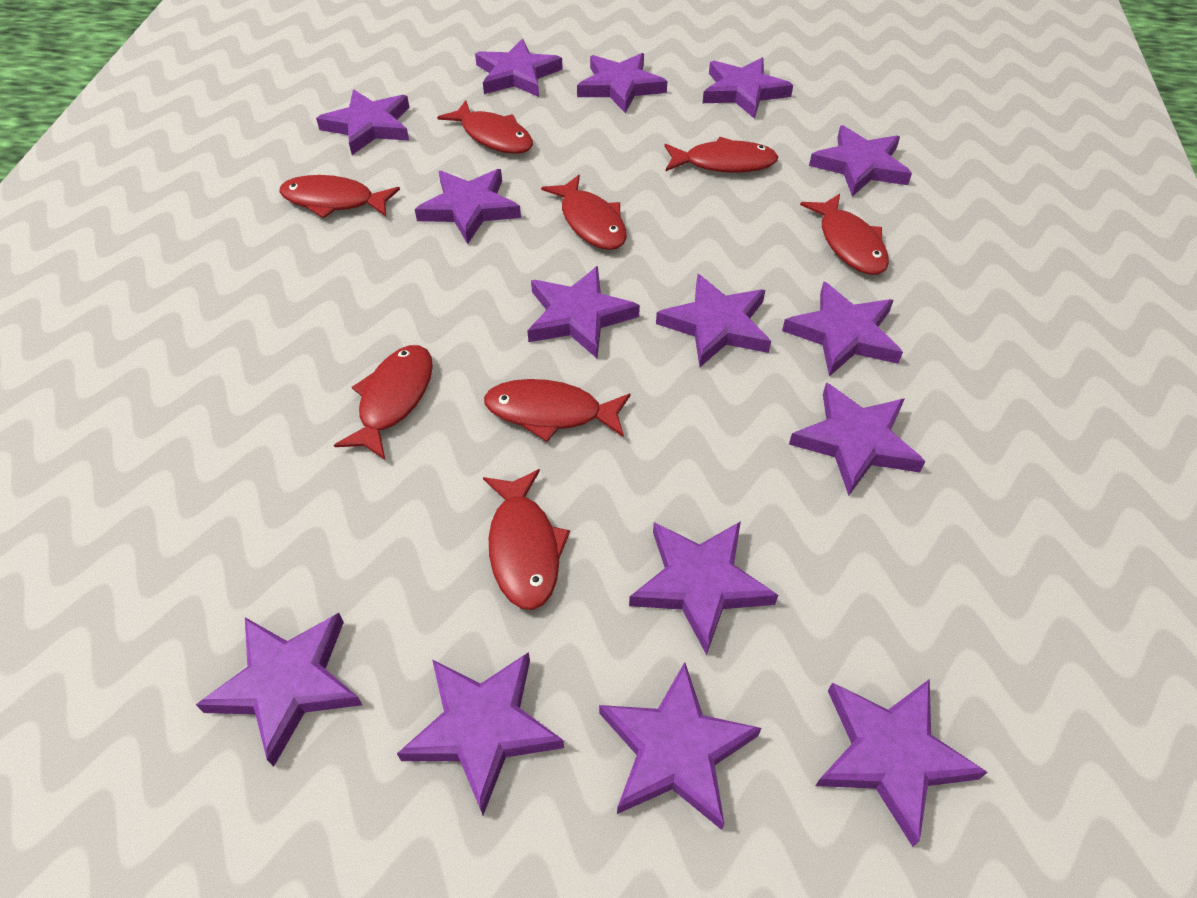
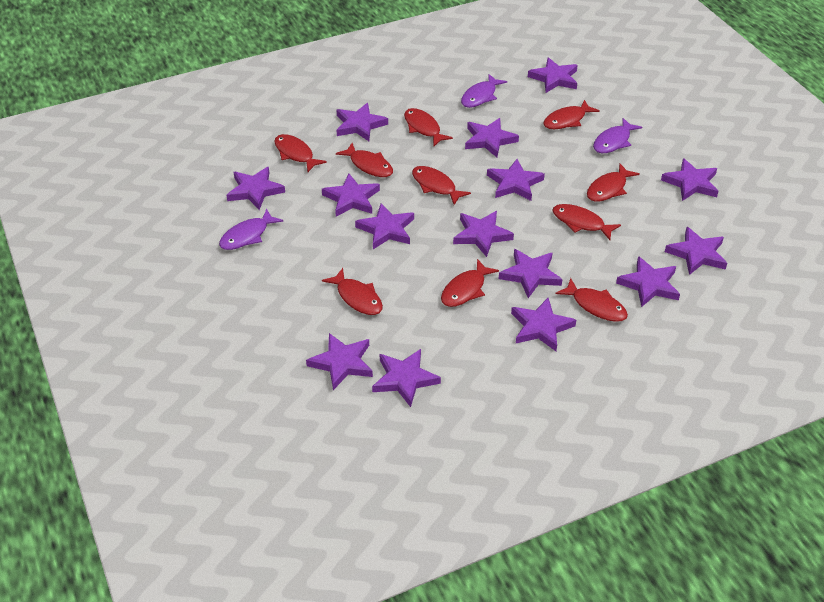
purple fish: none = 0 -> [219,209,283,250] [461,74,507,108] [593,118,642,153] = 3
red fish: [279,175,400,218] [334,345,433,460] [437,100,533,154] [483,469,570,610] [484,379,631,442] [541,175,627,250] [664,137,778,173] [800,194,889,275] = 8 -> [274,134,327,172] [322,268,383,315] [336,143,393,177] [404,108,453,147] [412,166,471,205] [441,259,499,307] [543,100,600,129] [552,204,621,240] [555,278,628,322] [587,164,640,202] = 10

